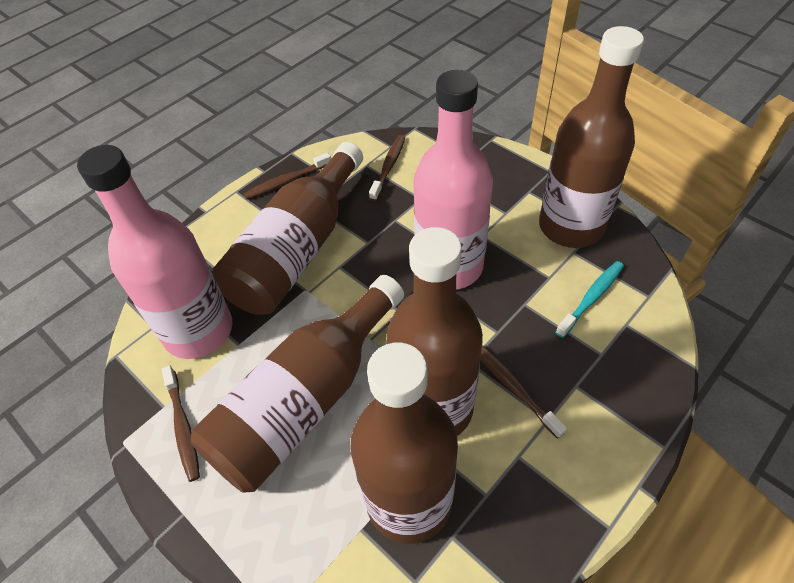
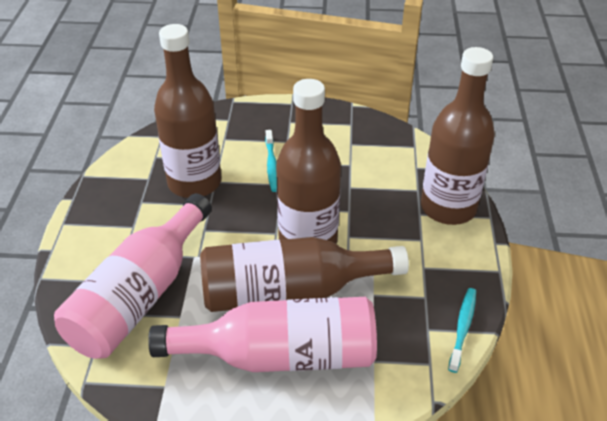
brown bottle: [191,275,404,493] [212,142,363,315] [351,342,458,544] [386,227,483,436] [539,26,644,248] = 5 -> [154,24,221,198] [200,237,409,312] [276,79,341,244] [421,47,495,225] = 4
brown toothbrush: [162,366,200,482] [243,152,331,199] [369,135,405,201] [480,345,567,439] = 4 -> none = 0
turquoise toothbrush: [555,261,624,338] = 1 -> [265,130,277,192] [448,288,476,373] = 2

